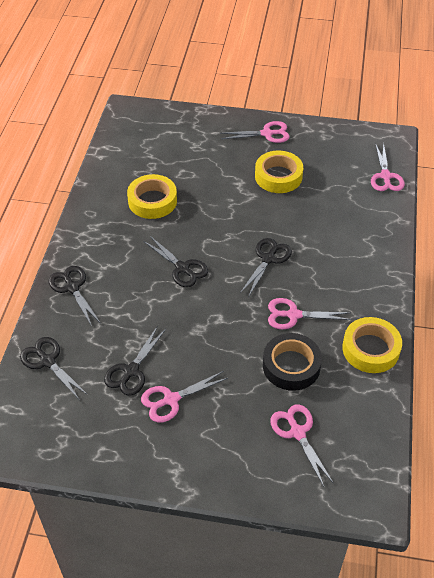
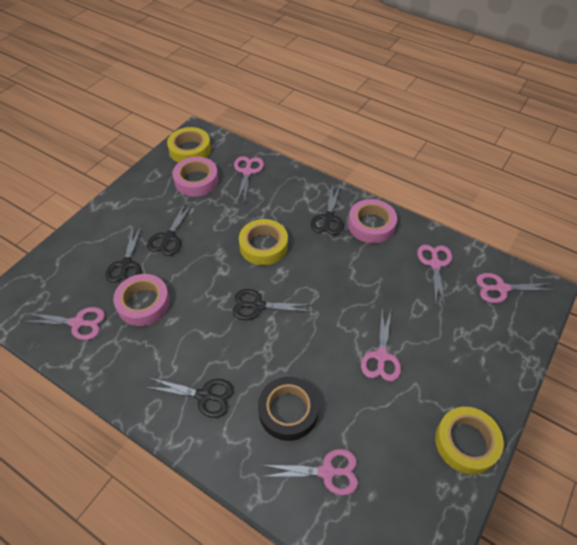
pink scissors: [141,371,228,423] [221,121,290,143] [268,298,352,329] [270,404,334,486] [371,142,405,191] = 5 -> [22,307,105,340] [234,156,264,203] [261,449,358,495] [361,310,401,381] [417,245,452,307] [476,273,555,303] = 6
pink tape: none = 0 -> [113,274,170,326] [173,157,219,197] [348,199,397,243] = 3

